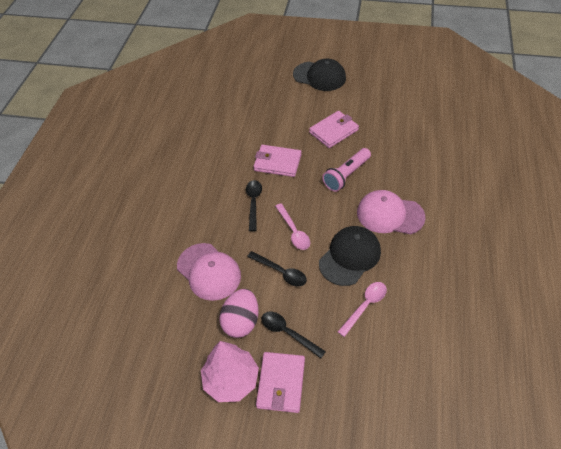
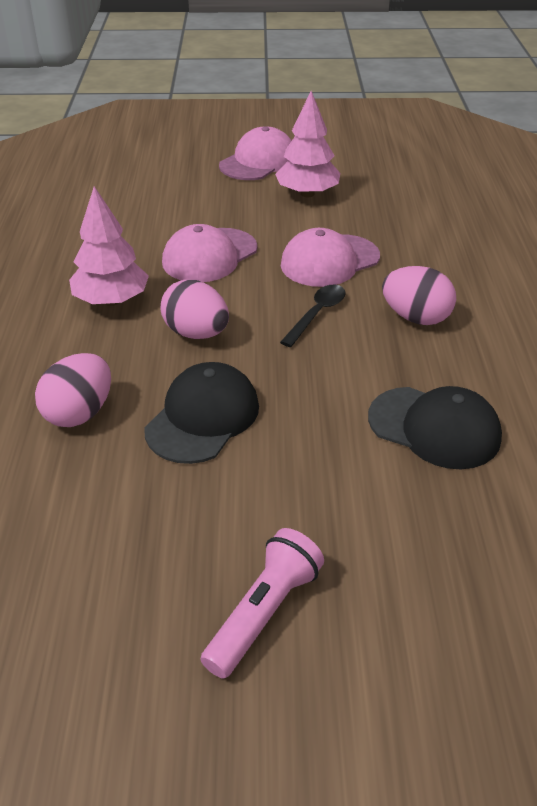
black spoon: [246,180,262,231] [247,251,307,286] [261,312,326,358] = 3 -> [280,285,346,347] = 1
pink cap: [177,243,241,301] [357,190,426,234] = 2 -> [162,224,257,282] [219,126,292,180] [281,228,380,287] = 3
pink egg: [219,289,259,338] = 1 -> [35,353,111,427] [160,279,229,339] [382,266,456,325] = 3
pink spoon: [275,203,310,250] [338,282,387,337] = 2 -> none = 0
pink tree: [201,341,259,402] = 1 -> [69,186,149,306] [275,91,340,197] = 2
pink wallet: [253,145,301,177] [256,352,305,413] [309,111,359,148] = 3 -> none = 0

